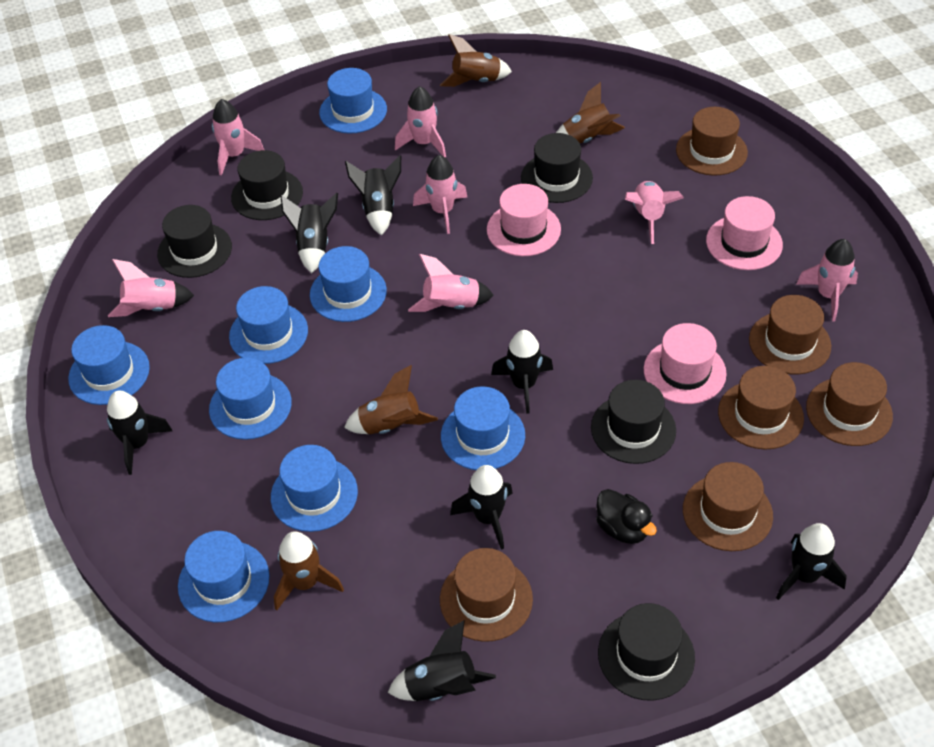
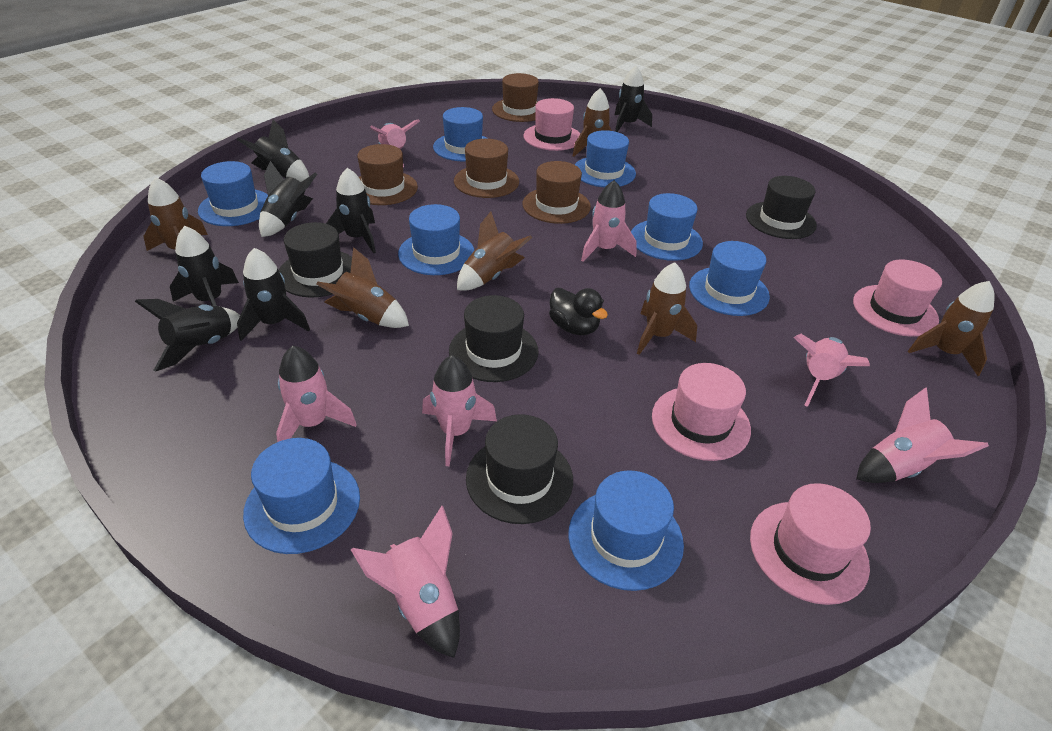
black hat: [157,205,232,278] [231,150,303,220] [521,133,593,203] [591,380,676,464] [598,603,695,701] = 5 -> [279,222,352,298] [449,295,538,382] [466,414,573,524] [746,176,817,239] = 4
brown hat: [440,548,533,642] [676,107,748,176] [683,462,773,551] [718,366,804,450] [749,295,831,374] [806,362,893,446] = 6 -> [357,144,418,205] [454,139,519,198] [492,73,539,122] [523,161,591,224] = 4
brown rocket: [274,531,344,610] [344,365,438,434] [440,34,512,87] [556,82,625,143] = 4 -> [143,177,208,251] [316,247,409,328] [457,211,532,290] [573,88,612,157] [637,262,697,355] [908,281,995,376] = 6
pink hat: [487,184,561,256] [644,323,727,404] [706,196,783,270] = 3 -> [524,98,580,151] [652,363,751,461] [750,483,871,605] [853,260,942,337] = 4

